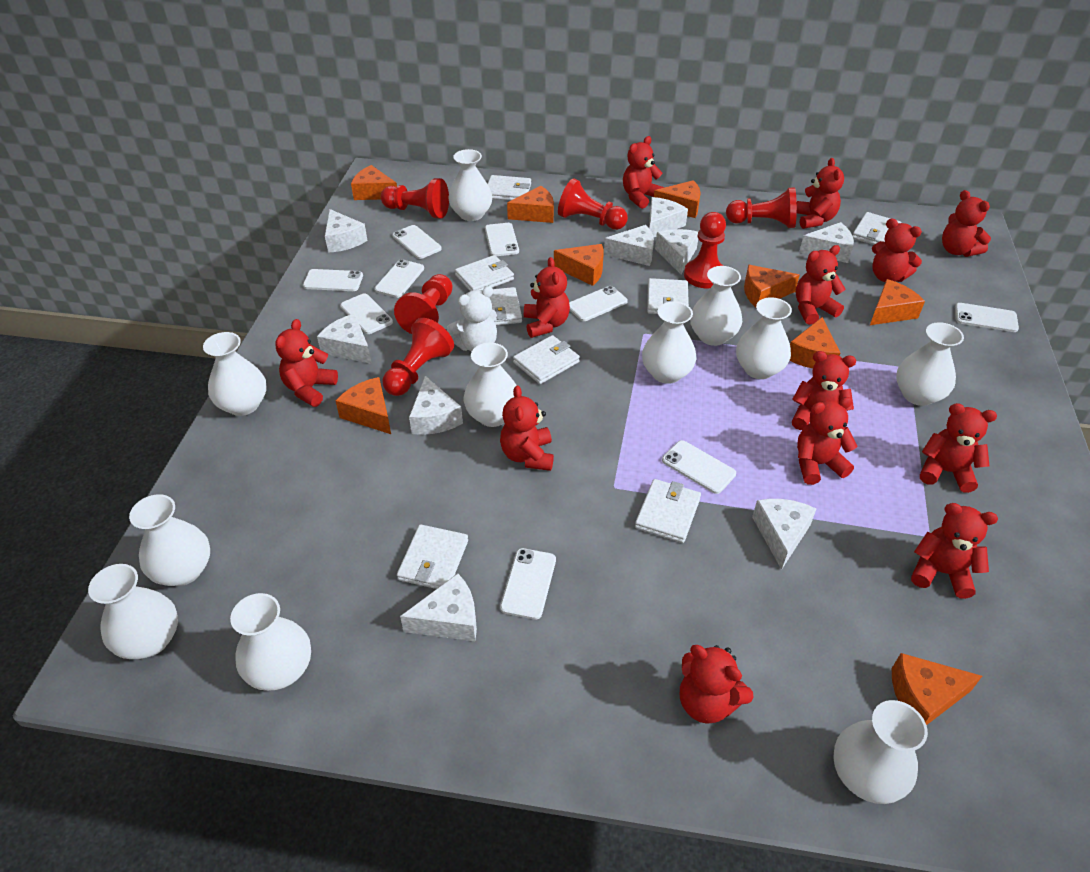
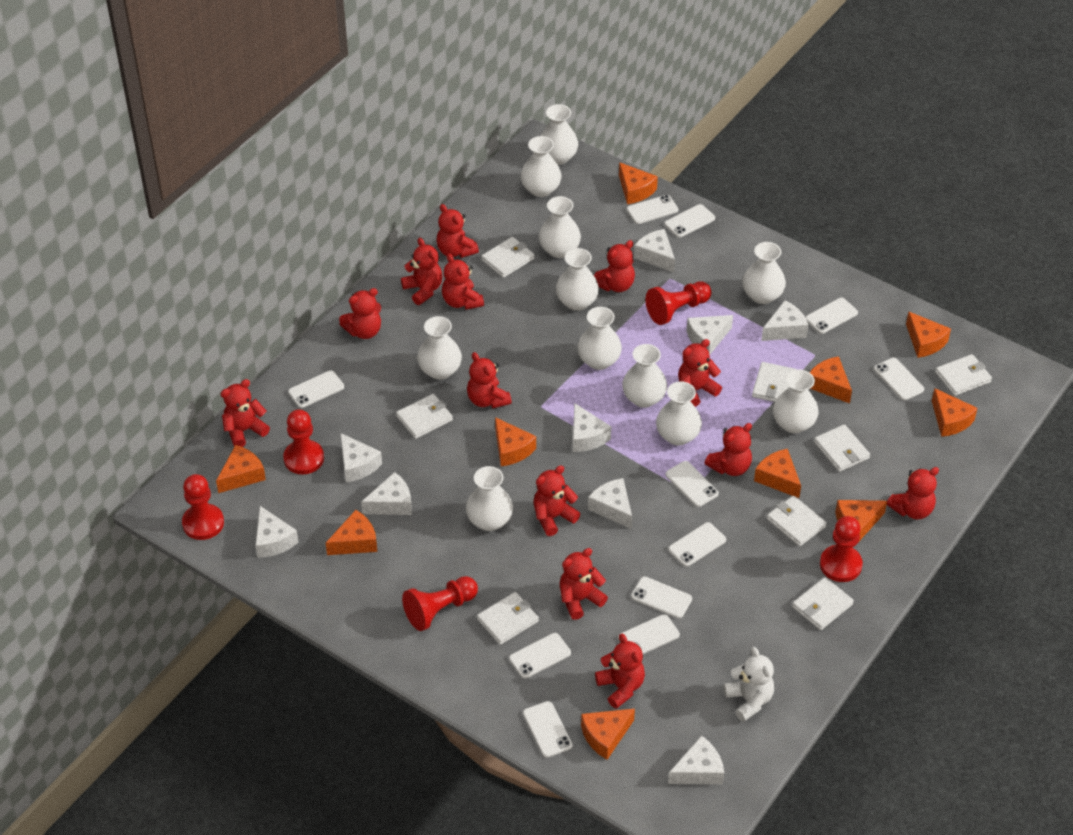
orange cheese: [336,377,391,434] [351,165,397,200] [507,186,554,223] [554,244,604,286] [654,180,701,218] [744,265,800,307] [789,317,841,368] [870,279,925,325] [892,653,982,725] = 9 -> [216,445,266,493] [326,510,377,555] [495,417,536,466] [581,709,635,760] [619,162,658,204] [754,449,801,498] [809,356,852,403] [835,500,887,541] [906,311,951,358] [932,388,978,437] = 10
red pawn: [381,178,449,218] [383,318,454,396] [394,274,453,334] [558,178,628,230] [684,212,726,288] [726,187,797,228] = 6 -> [182,474,224,540] [283,409,324,474] [402,576,478,631] [645,282,712,325] [820,516,863,582] = 5
white phone: [303,269,363,291] [340,294,393,334] [375,259,424,298] [392,225,442,259] [485,223,519,256] [500,548,556,620] [569,286,628,321] [662,440,736,494] [955,303,1019,332] = 9 -> [288,370,344,408] [509,633,571,679] [523,701,573,758] [618,614,680,654] [627,195,679,224] [631,576,692,619] [664,204,715,238] [666,461,719,507] [668,522,726,567] [805,298,858,334] [874,358,924,400] = 11

